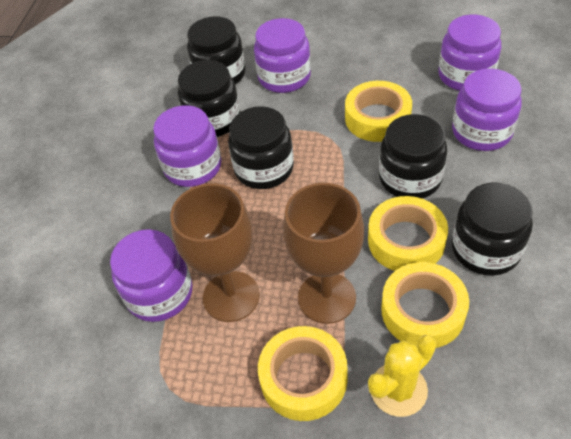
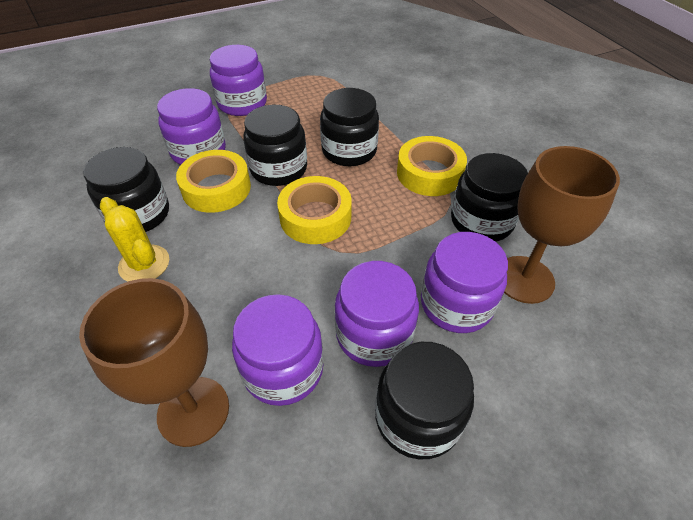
yellow tape: [258,326,348,421] [345,81,412,142] [368,196,448,271] [381,262,469,348] = 4 -> [176,150,251,213] [277,176,352,244] [397,136,467,196] = 3

